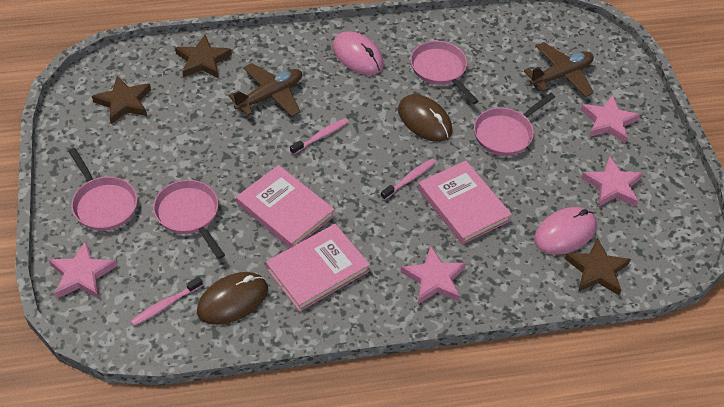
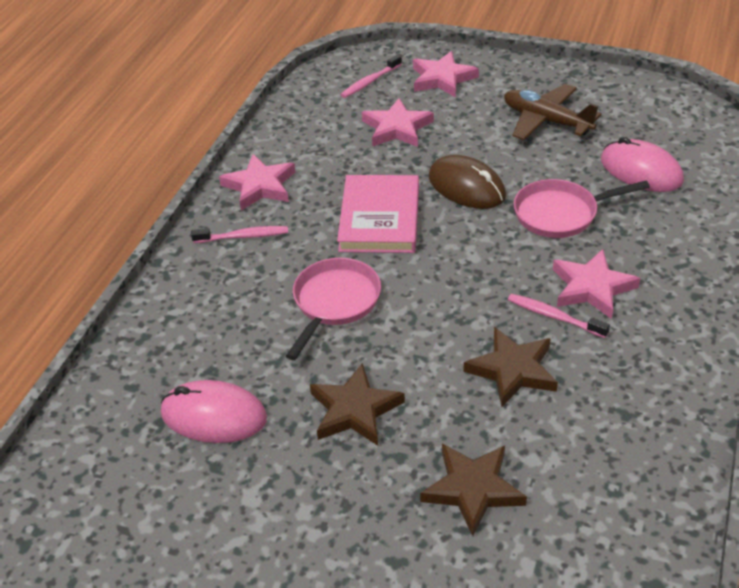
brown mouse: [197,272,268,325] [398,94,452,142] = 2 -> [428,155,506,209] = 1
brown plane: [228,63,302,117] [524,42,594,97] = 2 -> [504,84,601,140] = 1
pink book: [236,165,335,248] [266,224,370,311] [418,161,512,245] = 3 -> [337,175,419,253] = 1
pink pan: [68,148,137,231] [153,180,225,259] [410,41,479,104] [474,93,555,156] = 4 -> [286,258,381,360] [514,179,650,238] = 2

